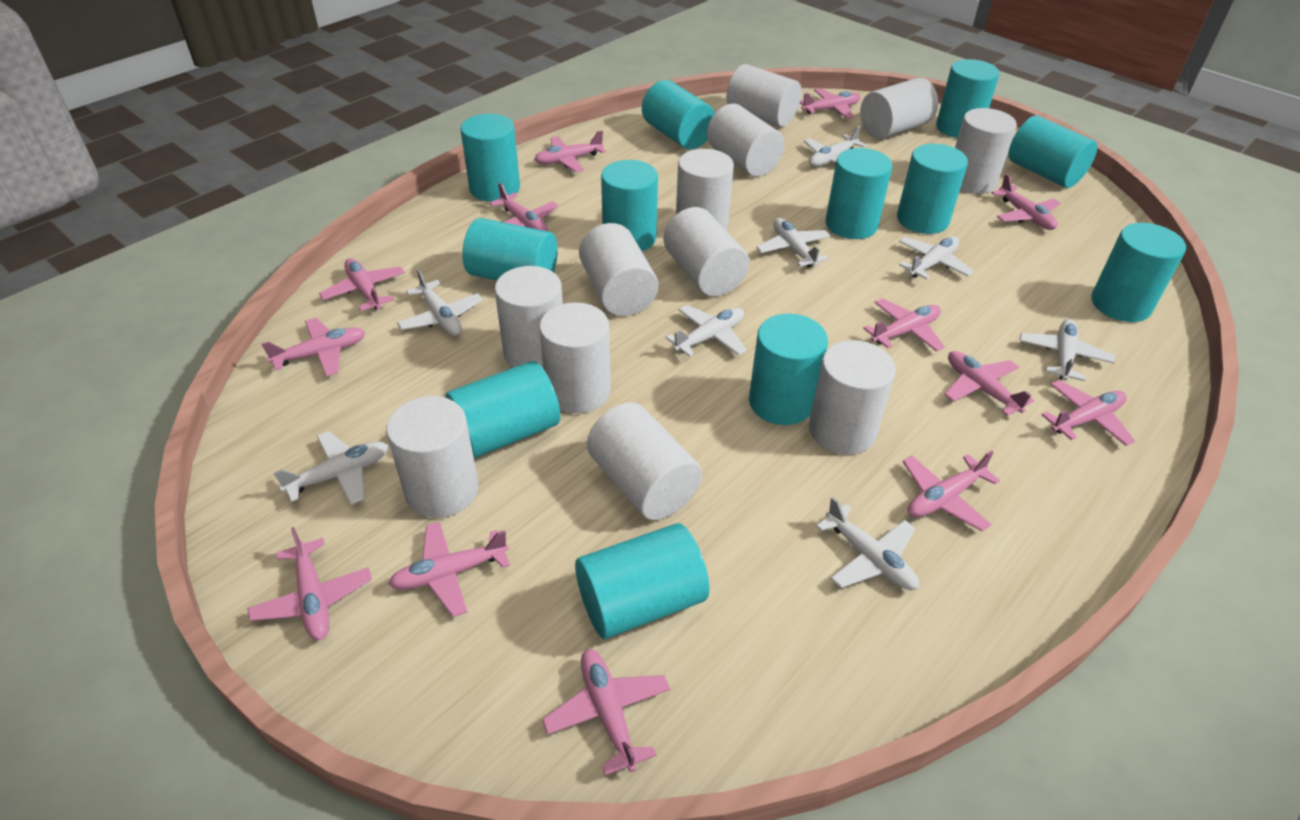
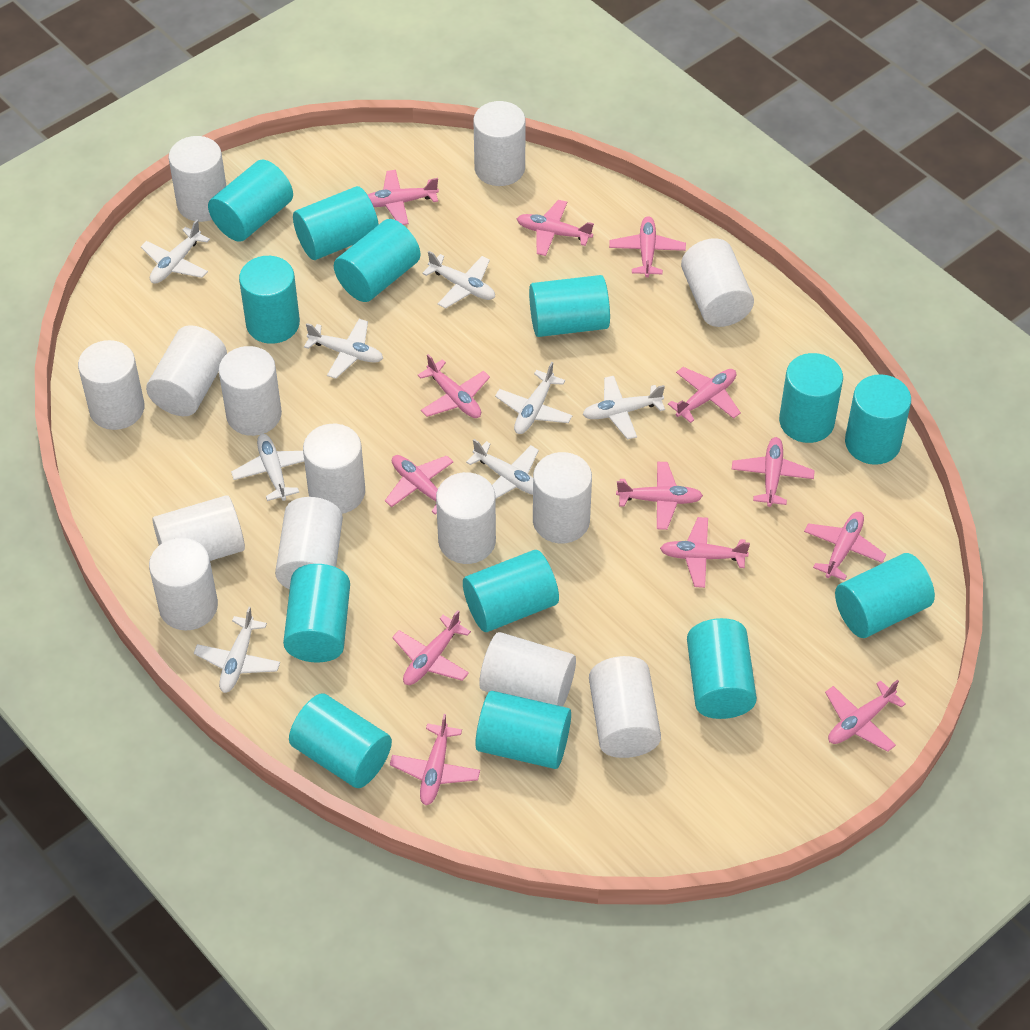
turquoise cylinder: [445,361,560,458] [460,114,520,202] [462,218,558,281] [575,523,710,639] [601,160,658,251] [642,80,715,149] [749,314,828,425] [825,148,892,239] [897,144,968,234] [936,59,1000,138] [1008,115,1098,188] [1091,223,1186,322] = 12 -> [208,160,293,242] [239,256,300,344] [283,564,350,663] [289,693,392,788] [293,186,379,260] [334,219,421,302] [463,550,559,632] [475,691,571,769] [529,275,610,337] [687,618,757,719] [779,353,843,443] [835,553,935,638] [845,374,911,465] = 13
white cylinder: [386,396,478,518] [495,266,563,368] [539,302,611,413] [579,223,658,316] [587,402,702,520] [664,207,749,296] [676,149,734,231] [707,104,784,177] [726,64,801,127] [809,340,896,455] [860,78,938,139] [955,108,1017,194] = 12 -> [78,340,145,430] [146,325,227,416] [149,538,218,630] [152,495,245,561] [169,136,226,222] [218,346,282,436] [275,497,343,589] [303,424,365,514] [436,472,496,564] [473,101,525,186] [479,632,576,707] [533,452,592,543] [589,656,661,758] [681,238,754,327] = 14

